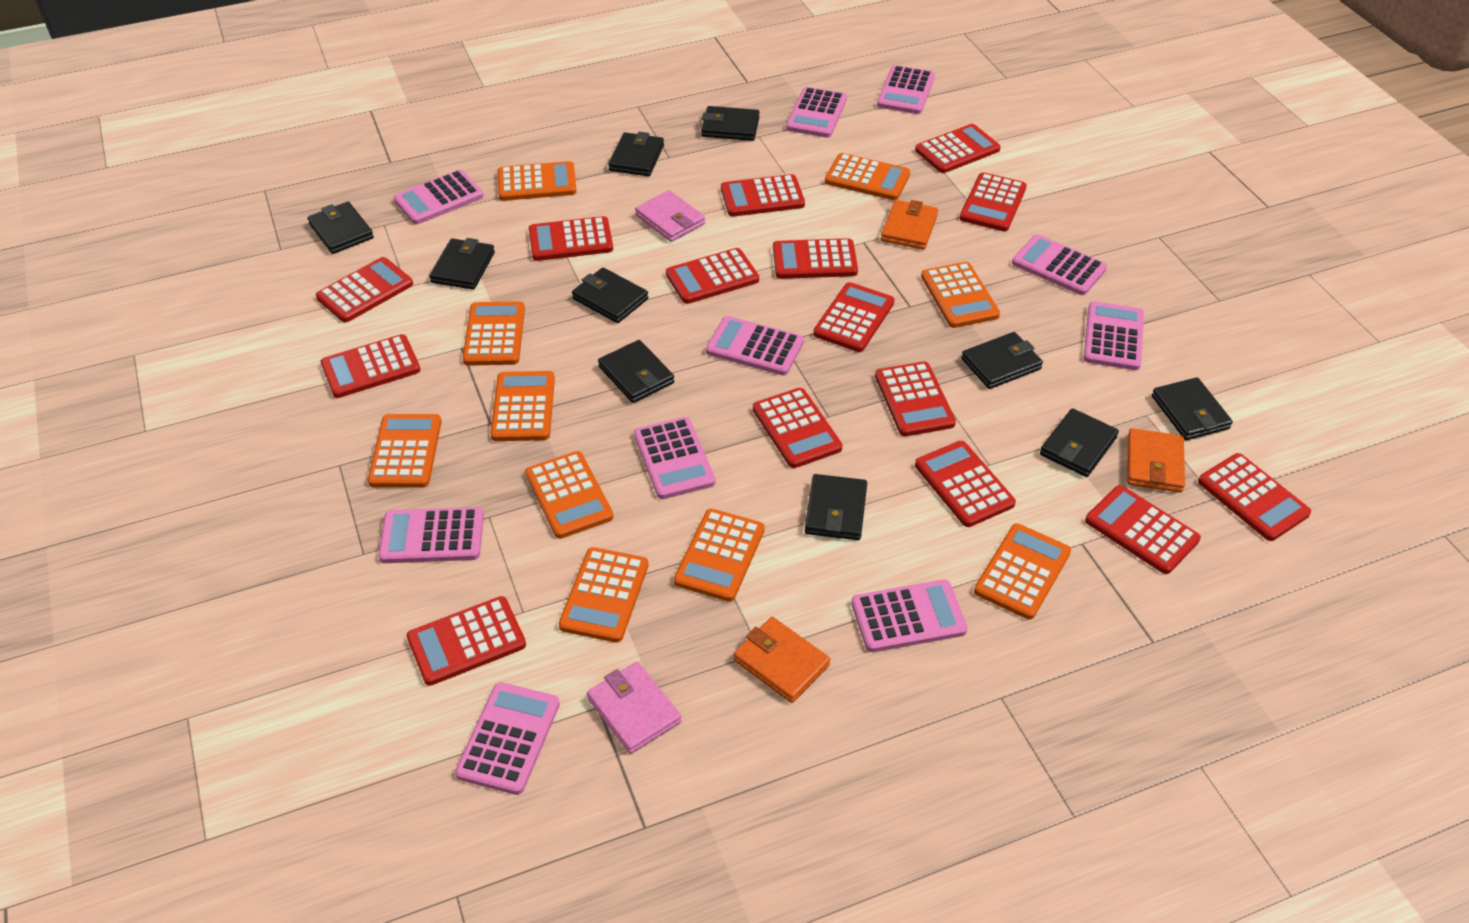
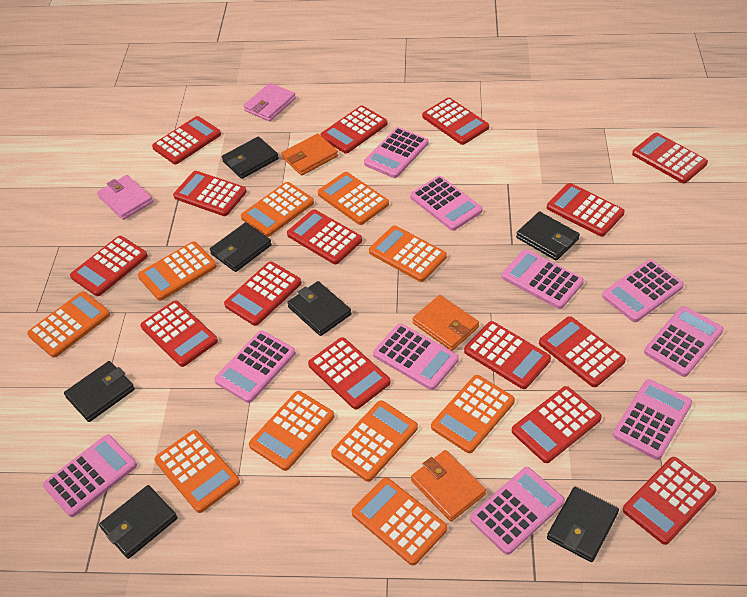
black wallet: [307,202,374,254] [429,238,495,290] [572,268,648,323] [598,340,674,403] [608,132,664,176] [701,106,760,141] [805,474,867,540] [961,332,1043,389] [1040,408,1119,477] [1152,377,1233,440] = 10 -> [64,361,135,422] [99,485,177,559] [210,222,272,272] [222,137,279,179] [287,281,352,336] [516,211,580,260] [547,487,619,562] = 7

